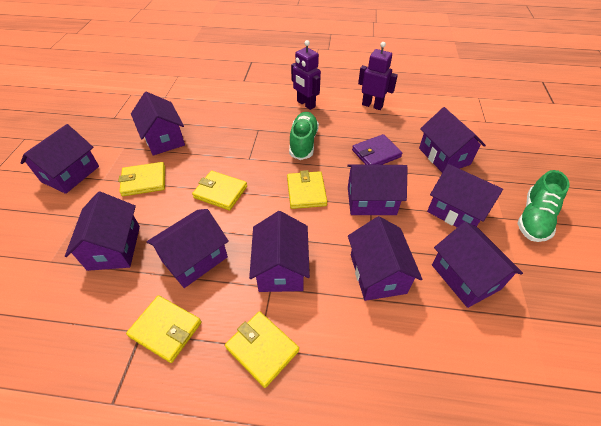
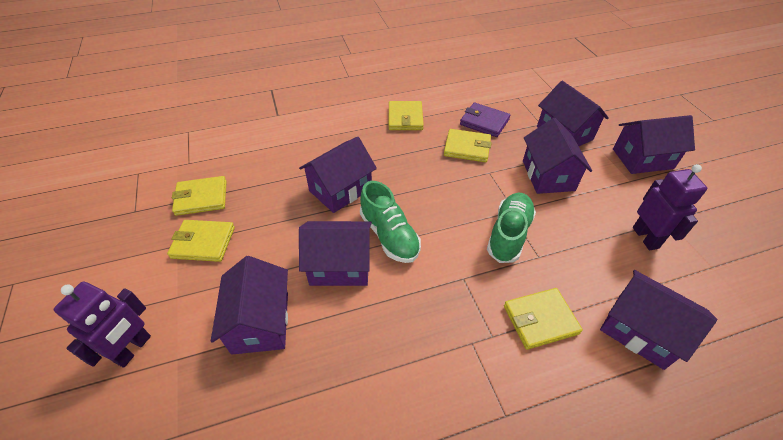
purple house: [21,124,99,194] [65,191,140,271] [131,92,185,156] [146,209,229,288] [249,211,310,292] [347,165,408,215] [348,216,422,301] [419,107,486,173] [427,164,503,227] [432,222,523,308] = 10 -> [211,256,288,355] [299,137,377,213] [299,221,372,286] [523,118,592,194] [537,81,609,146] [600,270,717,370] [613,115,695,174] = 7

